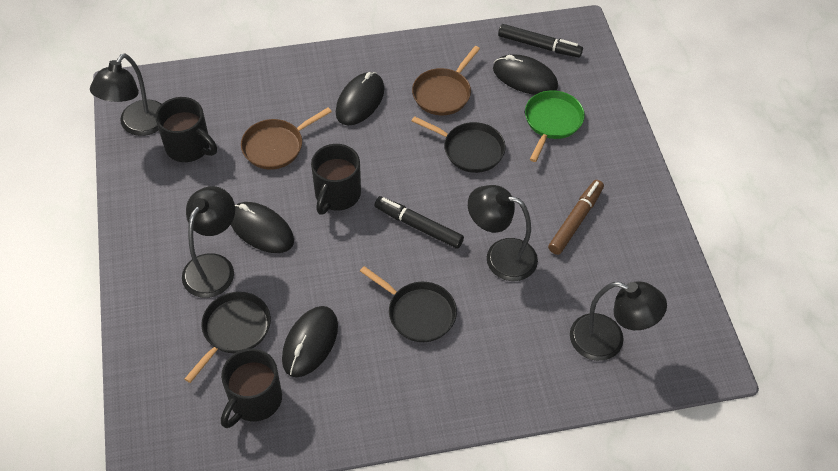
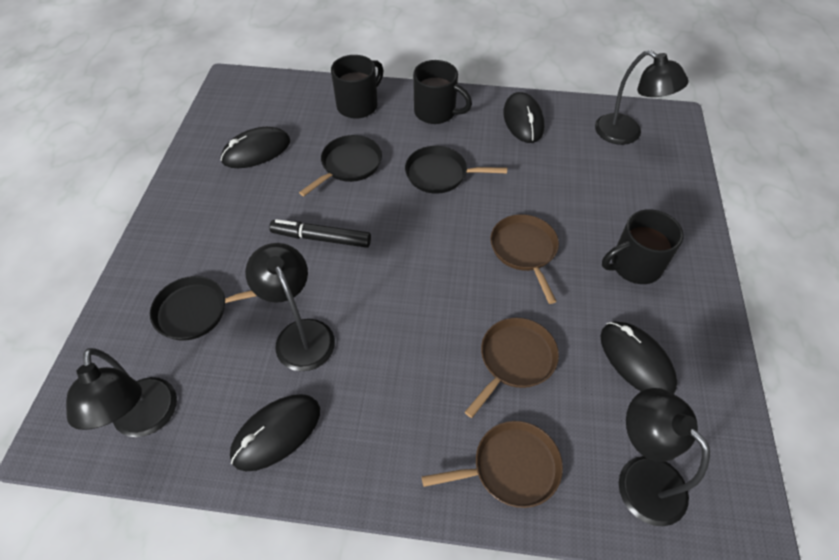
black marker: [374,196,464,249] [498,24,583,57] = 2 -> [269,219,371,248] = 1
brown marker: [548,180,604,255] = 1 -> none = 0
brown pan: [241,107,332,169] [412,46,480,115] = 2 -> [422,421,563,508] [465,318,559,418] [490,214,559,304] = 3
green pan: [525,90,585,162] = 1 -> none = 0

